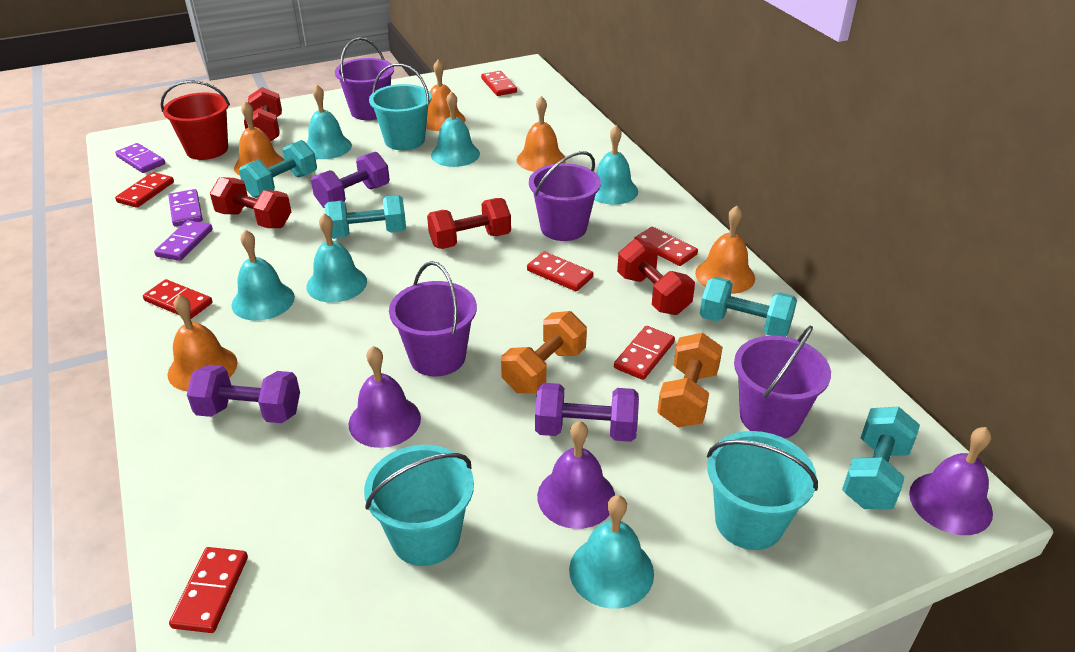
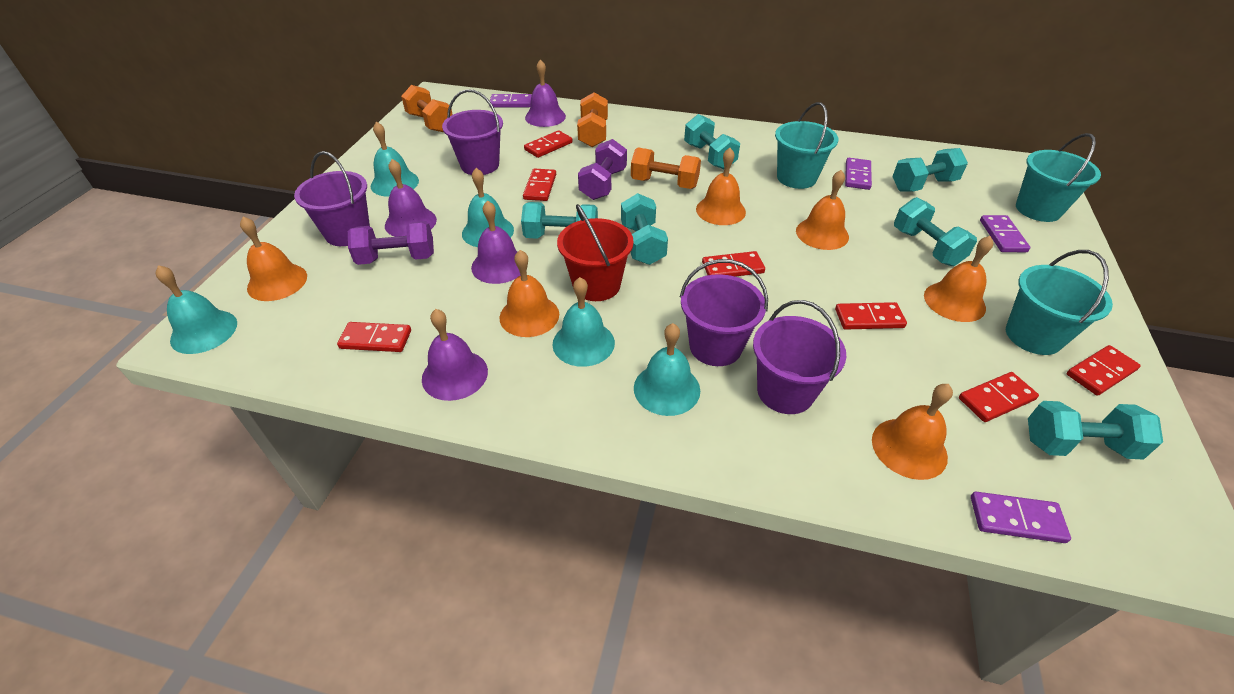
orange bell: [167,295,238,391] [234,101,284,175] [426,60,466,131] [517,96,566,172] [695,206,755,294] = 5 -> [240,217,307,301] [499,250,559,337] [696,148,746,225] [796,170,849,250] [872,384,953,480] [924,236,993,322] = 6
orange dumbbell: [501,311,587,393] [657,333,723,427] = 2 -> [401,85,453,132] [577,92,608,147] [631,148,701,189] = 3
purple bell: [349,346,421,448] [537,421,615,529] [909,427,993,535] = 3 -> [385,159,437,237] [422,309,488,401] [471,200,520,284] [525,59,566,127] = 4
purple domino: [115,143,165,173] [154,220,213,261] [168,189,203,227] = 3 -> [489,94,532,107] [845,158,872,190] [971,492,1071,543] [980,215,1031,252] = 4
purple dumbbell: [187,365,300,423] [311,152,390,208] [535,383,639,442] = 3 -> [348,221,434,265] [578,139,627,200] = 2
red dumbbell: [210,177,291,228] [244,87,282,141] [427,198,511,249] [617,239,695,315] = 4 -> none = 0
turquoise bell: [232,230,295,321] [306,85,352,159] [306,213,367,303] [431,91,480,167] [569,495,654,609] [594,125,638,205] = 6 -> [155,265,237,354] [371,121,419,197] [462,168,514,247] [552,277,615,367] [634,323,700,416] = 5
turquoise dumbbell: [239,140,317,198] [324,195,406,239] [700,277,797,337] [842,406,920,510] = 4 -> [521,202,598,239] [621,193,668,265] [684,114,740,169] [892,148,968,192] [894,197,977,266] [1028,401,1163,460] = 6

